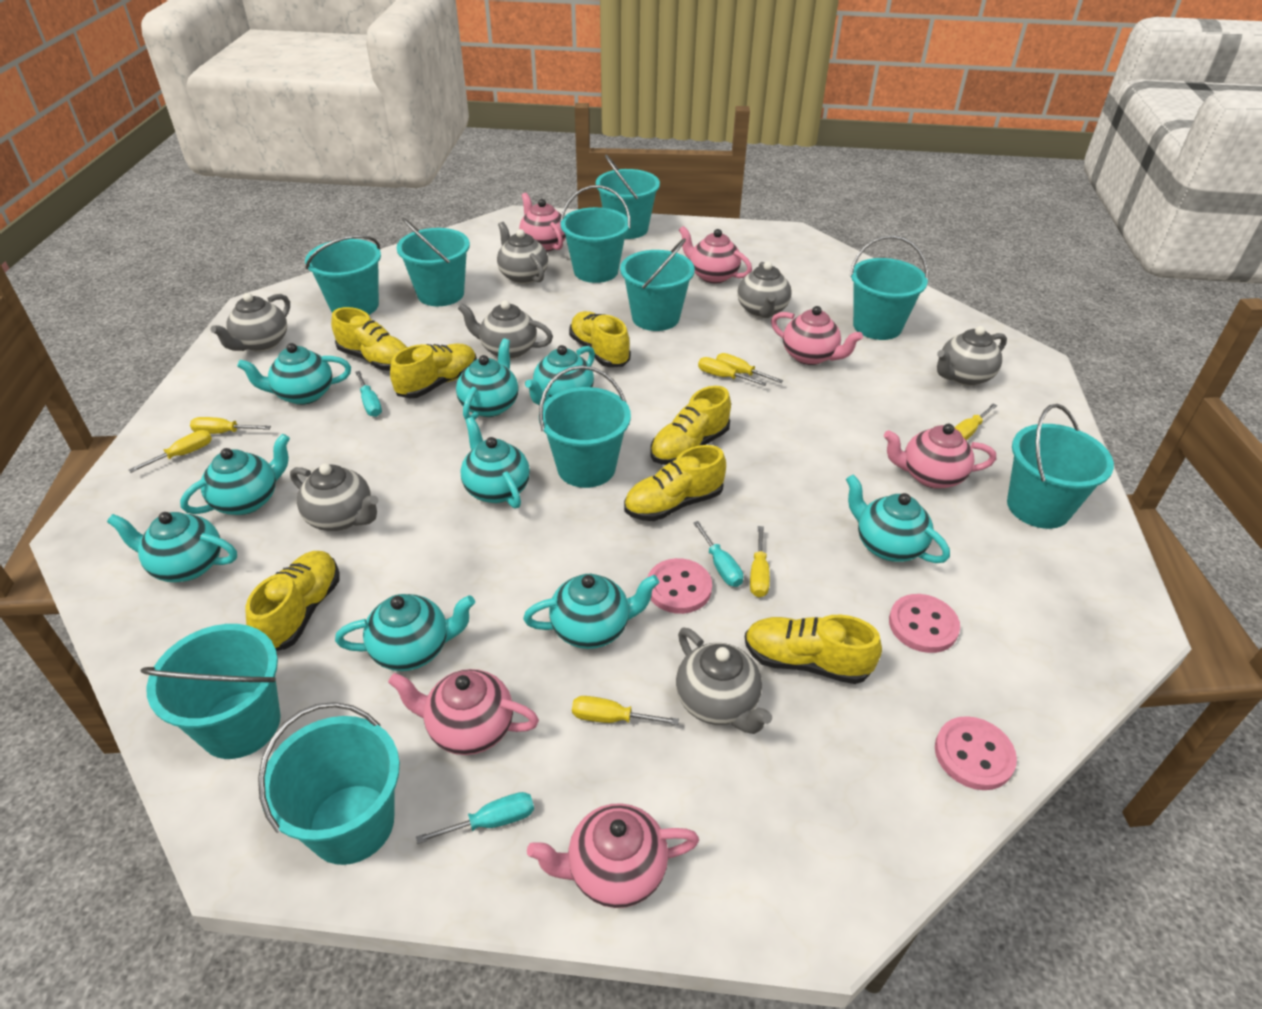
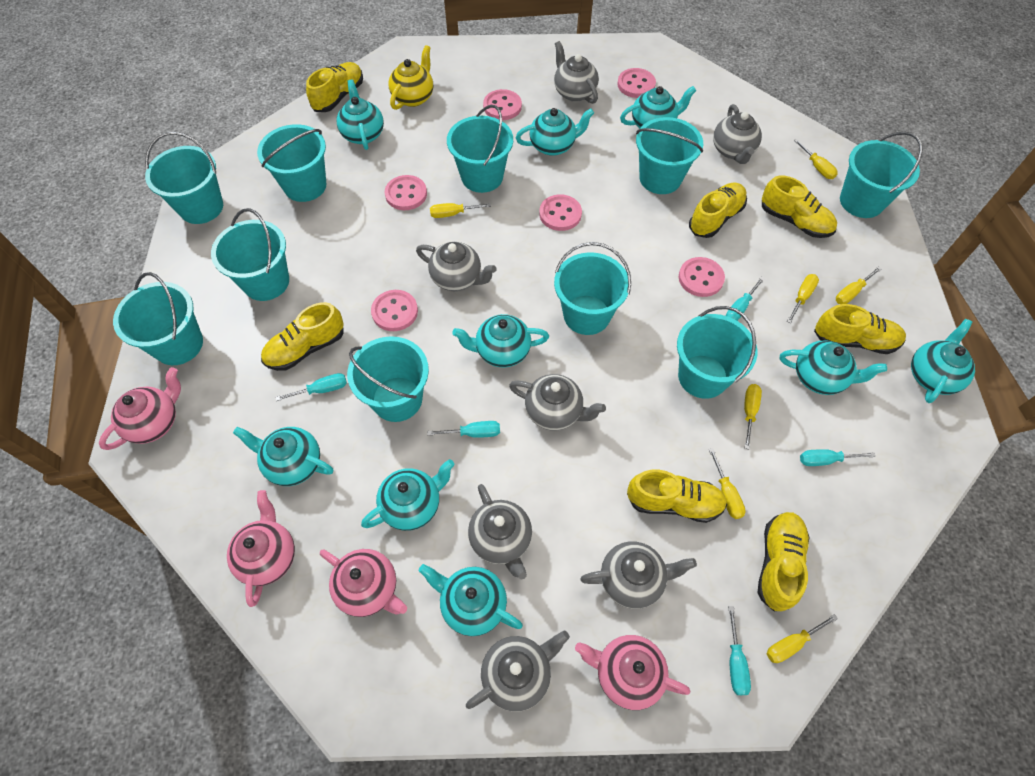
pink button: [648,558,712,614] [889,594,960,653] [935,716,1017,790] = 3 -> [371,290,418,331] [385,175,427,210] [483,89,522,120] [539,194,582,231] [617,68,656,98] [679,257,725,297] = 6
pink teapot: [388,669,539,755] [519,193,566,252] [527,803,699,908] [679,226,752,283] [771,306,863,365] [884,424,996,489] = 6 -> [99,367,181,450] [227,490,295,607] [320,549,407,617] [575,635,690,710] = 4
turquoise screwdriver: [355,371,382,417] [416,792,534,844] [693,521,743,587] = 3 -> [276,373,347,401] [427,421,500,438] [726,277,765,321] [728,606,751,695] [800,449,875,466] = 5
yellow teapot: none = 0 -> [388,45,433,110] = 1

